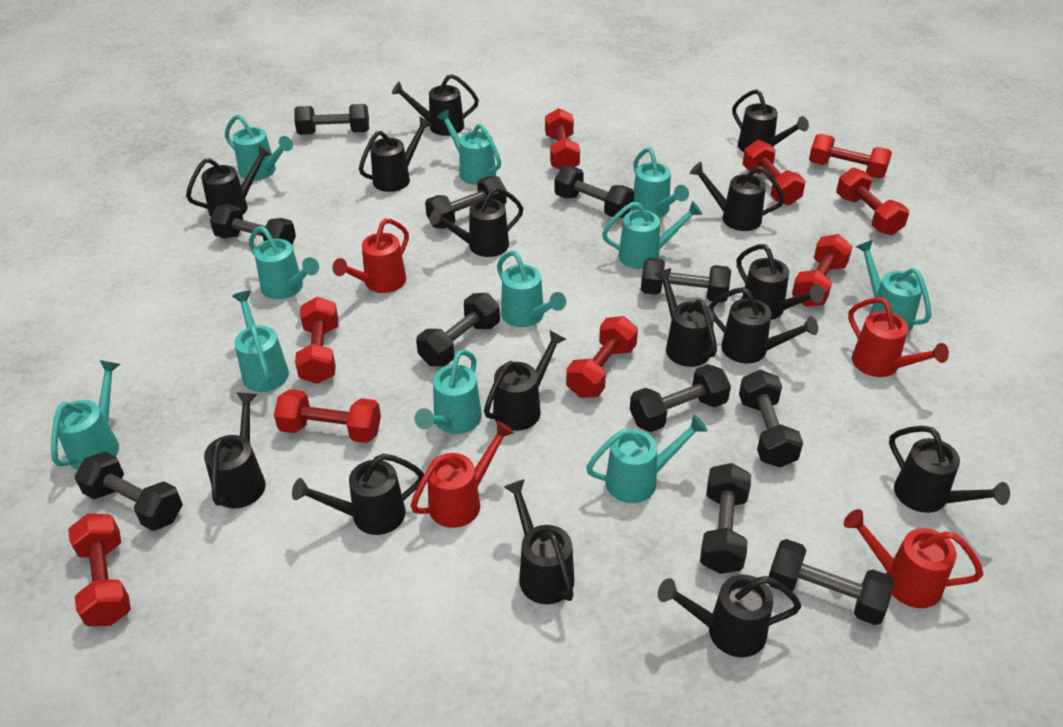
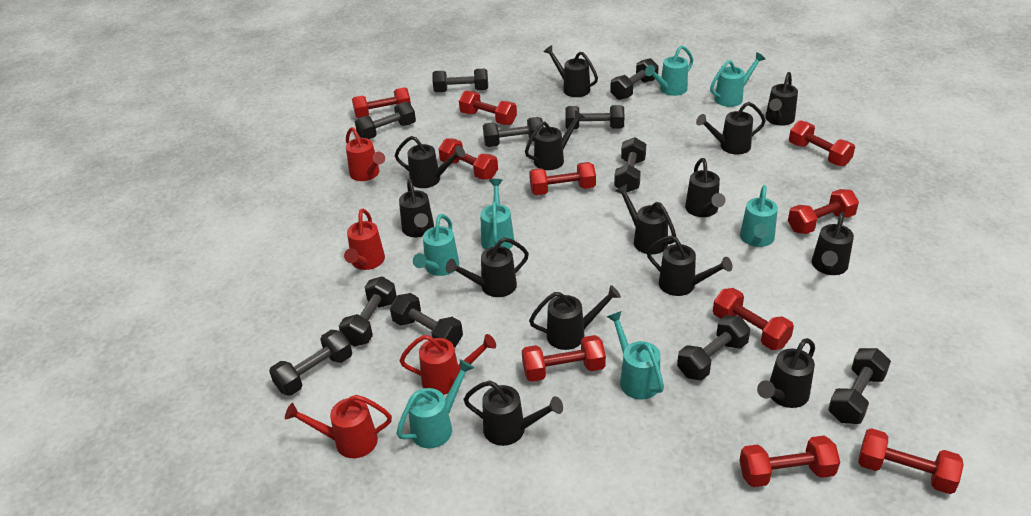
black watering can: [186,145,272,217] [204,393,266,508] [292,454,424,535] [359,116,432,192] [392,74,479,136] [430,187,524,257] [484,330,566,431] [504,479,574,604] [654,268,717,367] [658,575,801,657] [690,162,785,231] [708,287,818,364] [732,89,809,152] [737,244,824,320] [889,426,1010,513] = 15 -> [394,136,465,188] [399,178,434,237] [446,237,529,297] [463,380,563,446] [525,110,585,170] [529,285,621,350] [544,45,598,97] [616,184,676,254] [647,235,732,296] [685,158,725,217] [696,102,766,154] [757,338,815,408] [765,72,798,126] [812,212,854,275] = 14
red dumbbell: [68,514,131,626] [274,389,381,443] [295,297,338,384] [545,108,580,170] [566,316,638,398] [742,140,806,205] [792,234,853,307] [809,134,892,179] [836,168,909,235] = 9 -> [352,87,411,118] [438,138,498,180] [459,91,517,125] [522,335,606,382] [529,162,596,195] [713,288,794,350] [739,436,840,487] [788,189,859,234] [789,120,855,166] [858,428,964,494] = 10
turquoise watering can: [51,360,120,470] [225,114,293,181] [232,291,289,392] [248,226,319,299] [414,349,482,434] [436,109,501,185] [497,251,566,327] [586,414,708,503] [602,201,702,269] [632,148,689,217] [856,240,931,332] = 11 -> [397,359,474,448] [413,214,459,276] [480,179,514,250] [607,311,664,400] [645,45,693,96] [710,52,765,107] [740,185,778,247] = 7

